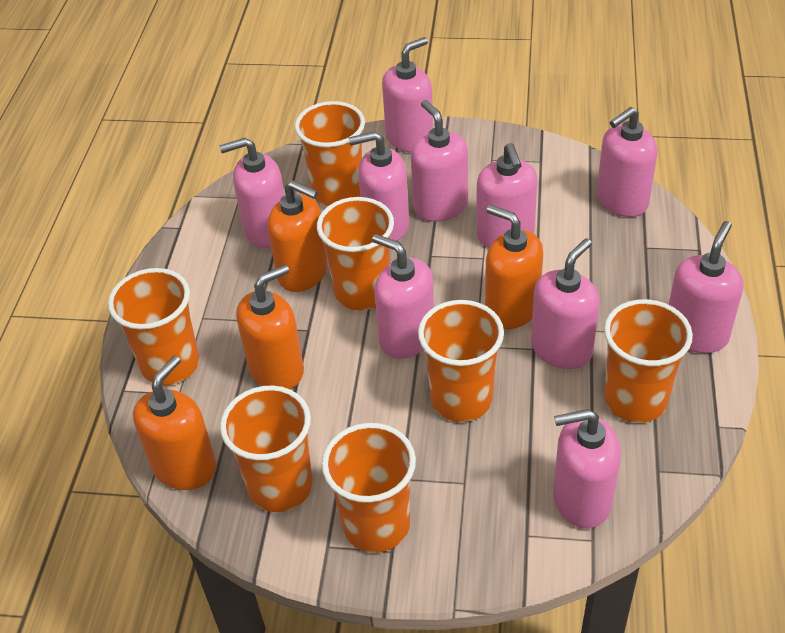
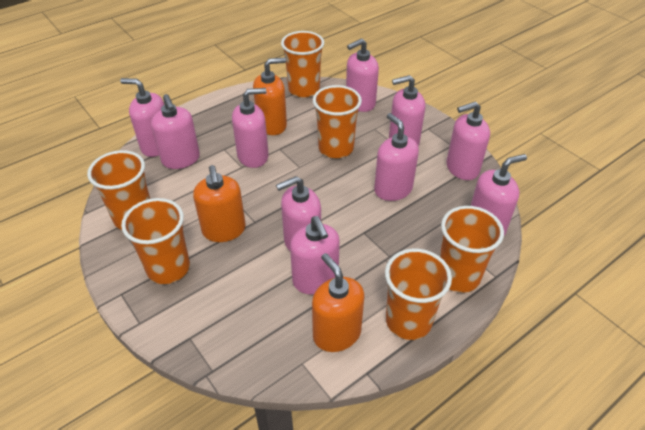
orange cup: [108,268,199,385] [220,386,313,512] [295,101,365,206] [317,197,394,310] [322,423,416,553] [418,300,504,422] [604,299,693,423] = 7 -> [87,150,150,230] [121,198,190,284] [281,31,324,98] [313,85,362,158] [385,249,452,340] [440,206,504,293] = 6
orange soap dispenser: [133,356,217,490] [236,265,304,389] [267,180,328,292] [485,205,543,329] = 4 -> [193,165,246,242] [253,57,287,135] [312,253,365,352] = 3

